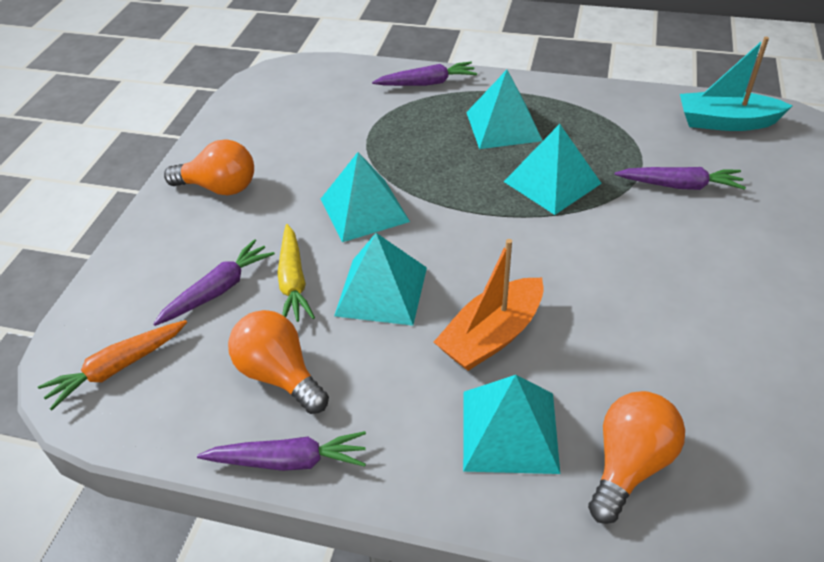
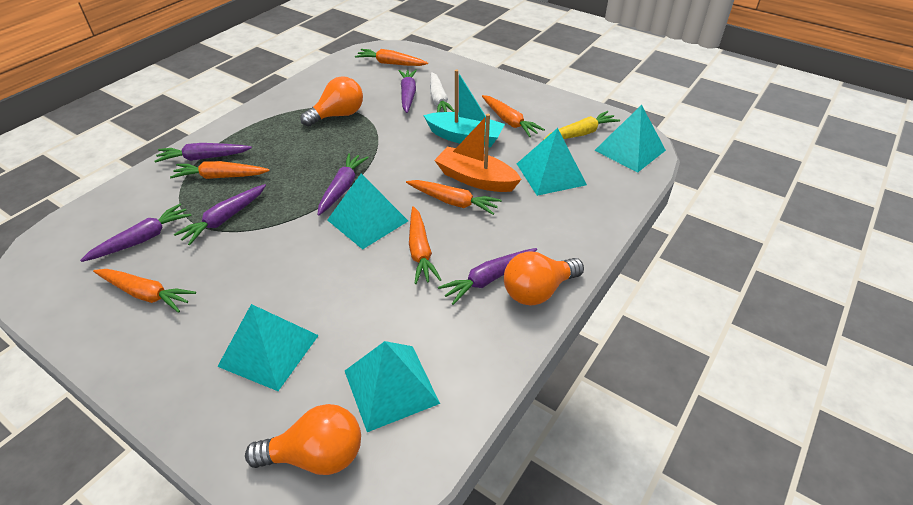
orange carrot: [38,320,187,410] = 1 -> [93,269,196,313] [170,161,270,179] [355,49,428,66] [406,180,502,215] [409,206,441,284] [482,95,545,137] = 6
purple carrot: [153,239,275,326] [197,431,366,471] [372,62,477,86] [615,167,746,190] = 4 -> [80,203,192,262] [154,143,252,163] [174,184,266,246] [318,153,369,216] [399,70,417,113] [438,248,537,305] = 6
white carrot: none = 0 -> [430,72,455,112] = 1

